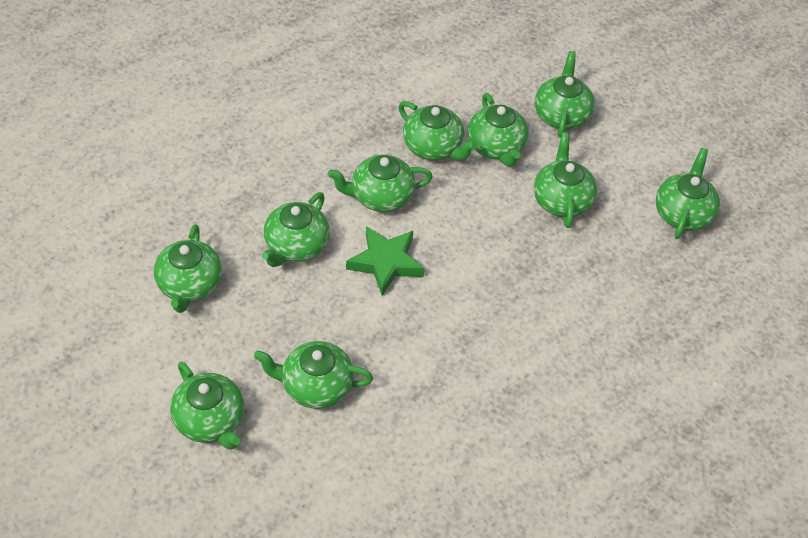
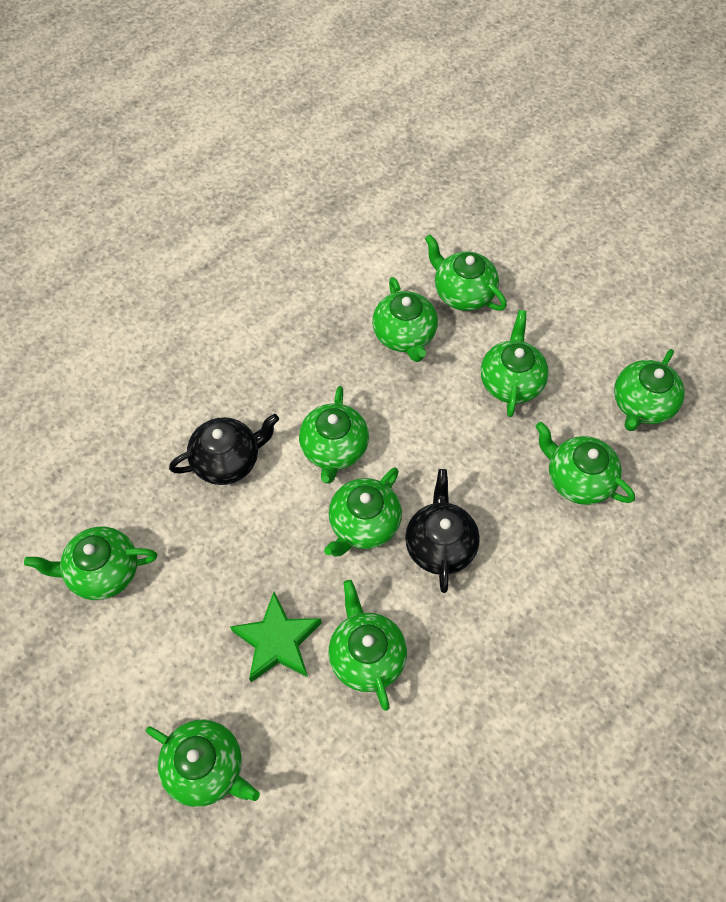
black teapot: none = 0 -> [169,414,279,485] [405,469,480,593] = 2

